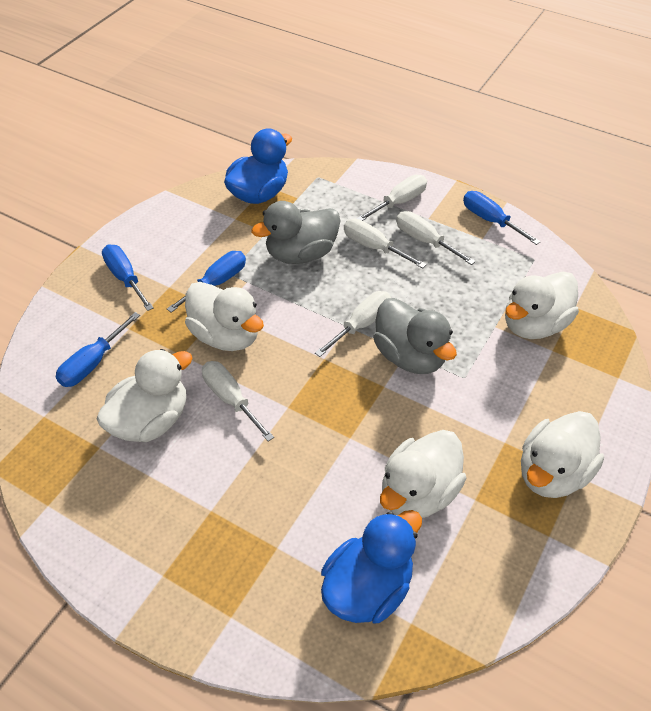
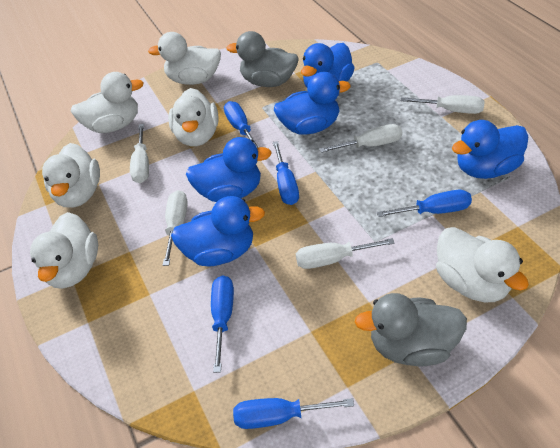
blue duck: [224,129,292,204] [321,510,422,623] = 2 -> [171,196,265,266] [186,137,272,202] [274,72,351,135] [301,43,355,87] [452,120,528,179] = 5
blue screwdriver: [56,312,140,387] [102,245,154,311] [167,251,246,313] [463,191,541,245] = 4 -> [211,275,234,373] [224,101,259,148] [233,398,354,429] [273,141,299,205] [377,190,472,217] = 5
white duck: [97,349,192,442] [185,282,264,351] [380,430,466,518] [505,272,579,339] [521,411,604,498] = 5 -> [30,212,98,289] [42,143,100,208] [71,72,144,133] [148,32,221,85] [168,88,218,146] [436,227,529,302] = 6

